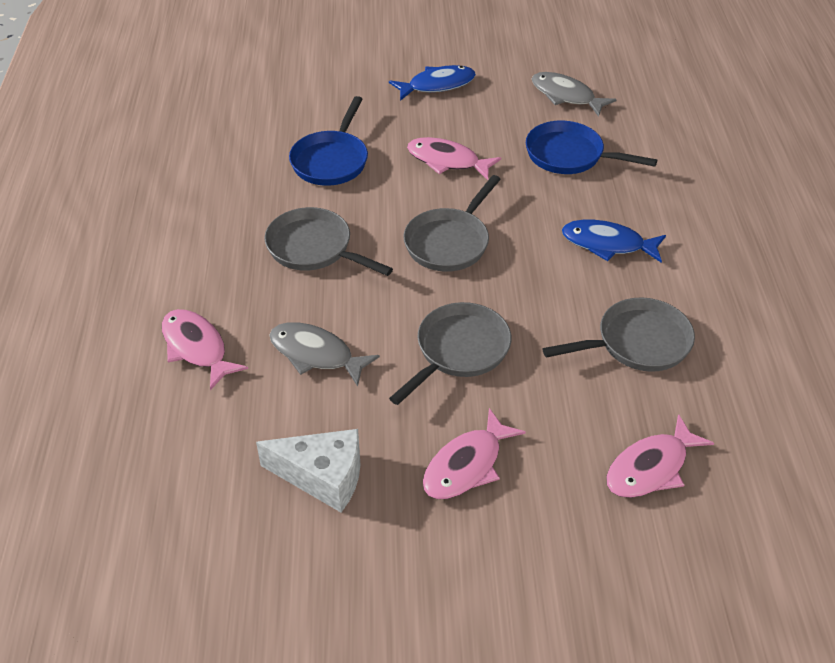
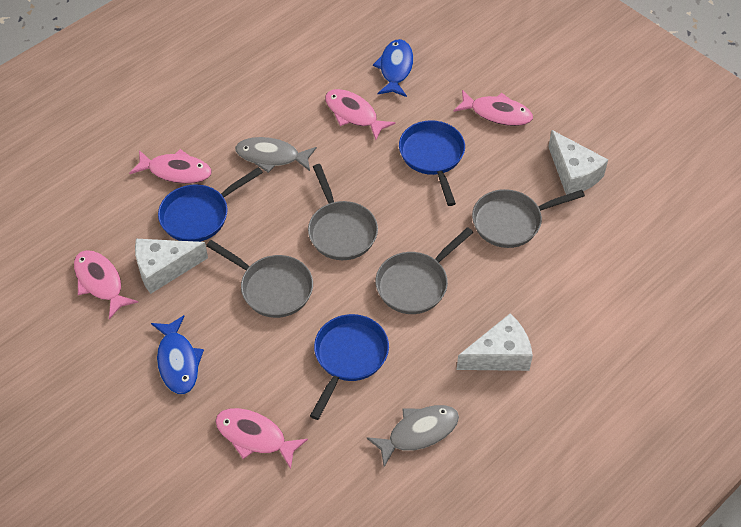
blue pan: [289,96,368,186] [526,121,657,174] = 2 -> [158,167,263,242] [310,314,389,420] [399,120,465,206] = 3
pink fish: [162,309,248,390] [407,137,501,180] [423,408,526,499] [606,414,714,498] = 4 -> [74,250,138,319] [129,149,212,184] [215,408,308,469] [325,89,396,140] [453,90,533,126] = 5
white cheese: [256,429,360,512] = 1 -> [135,239,208,294] [456,313,533,371] [548,130,608,195] = 3

